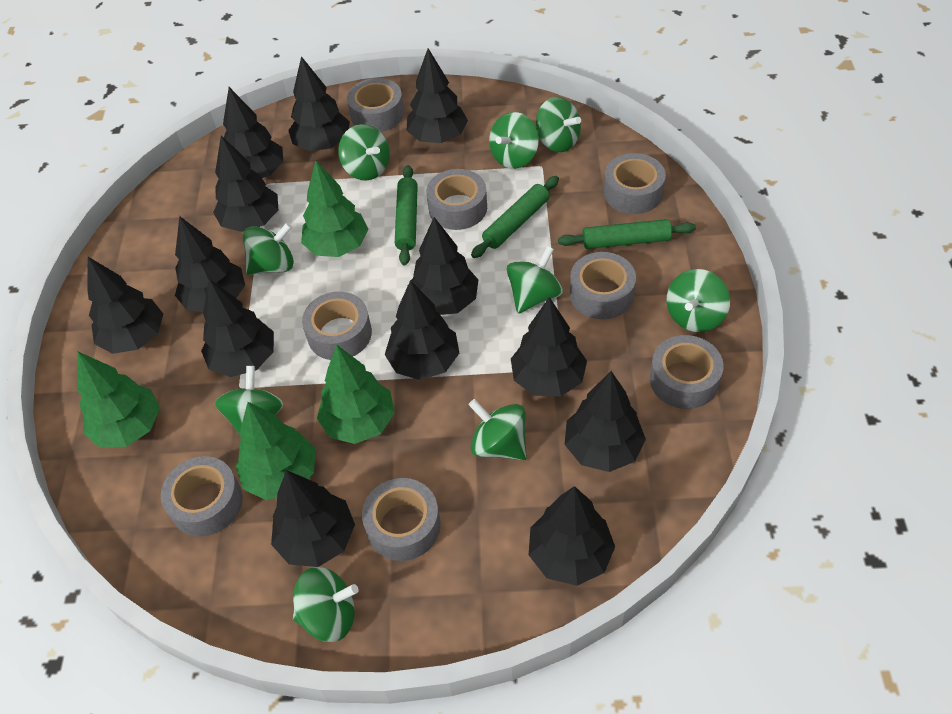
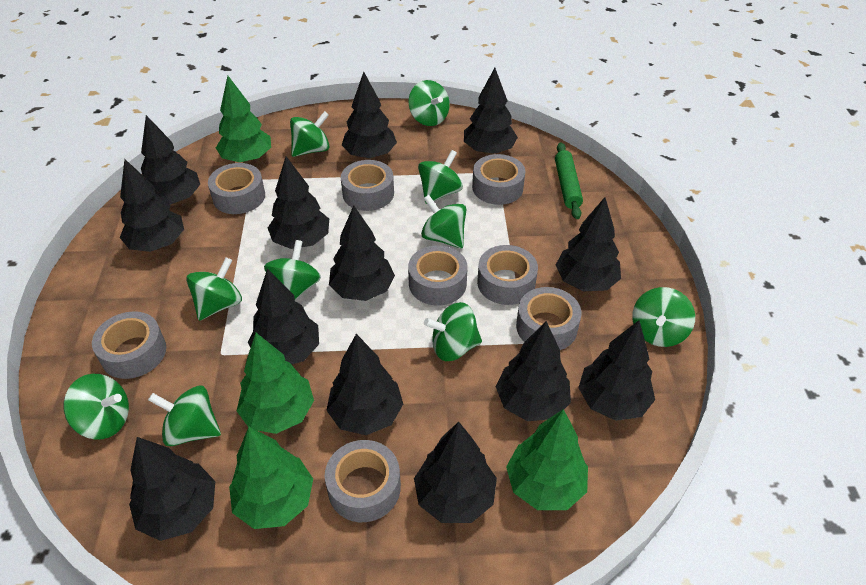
green rolling pin: [395,165,418,265] [471,176,559,258] [558,219,696,249] = 3 -> [555,142,583,219] = 1
green spinning top: [215,366,283,435] [243,223,294,275] [293,567,359,642] [338,124,390,180] [469,399,527,460] [489,112,539,169] [506,246,563,314] [536,97,581,152] [667,269,730,332] = 9 -> [63,374,129,440] [148,386,221,446] [186,257,242,321] [264,240,321,299] [290,111,330,157] [409,80,450,126] [418,150,463,204] [421,195,466,248] [424,302,482,361] [632,287,695,347] = 10

